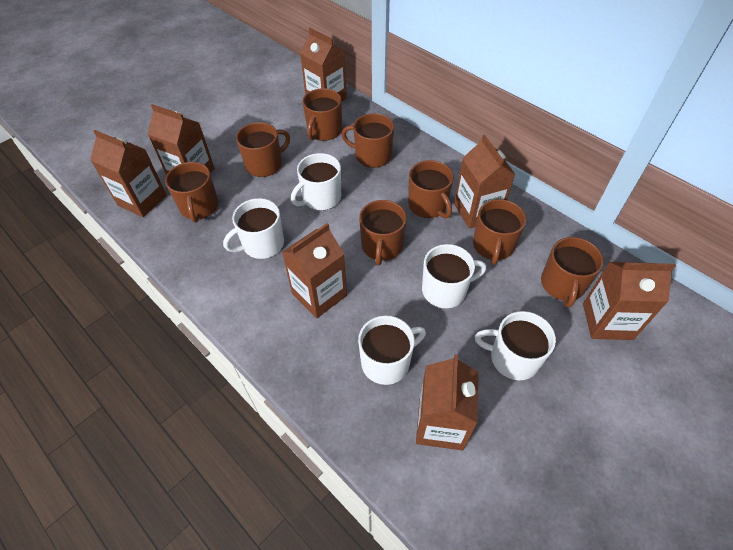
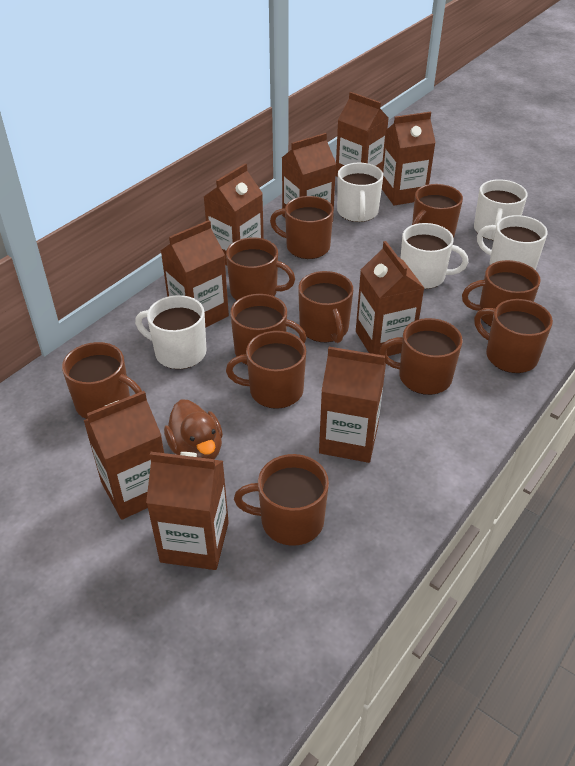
brown carton: [90,130,167,217] [148,104,215,175] [282,223,347,318] [300,28,347,101] [416,354,479,451] [454,135,516,229] [583,262,676,340] = 7 -> [83,391,164,520] [146,452,229,570] [161,220,229,328] [204,163,264,265] [282,133,336,218] [319,347,386,463] [335,92,389,177] [356,241,424,356] [382,112,436,206] = 9
brown duck: none = 0 -> [164,399,223,459] = 1
brown mug: [165,162,219,223] [236,122,290,177] [303,88,342,141] [341,113,394,168] [359,200,407,266] [408,160,454,219] [473,199,526,265] [541,237,604,308] = 8 -> [62,342,142,419] [226,237,295,300] [226,331,306,409] [230,294,307,365] [234,454,329,546] [270,196,334,259] [298,271,353,343] [379,318,463,395] [412,184,463,238] [462,260,541,326] [474,299,553,373] = 11

